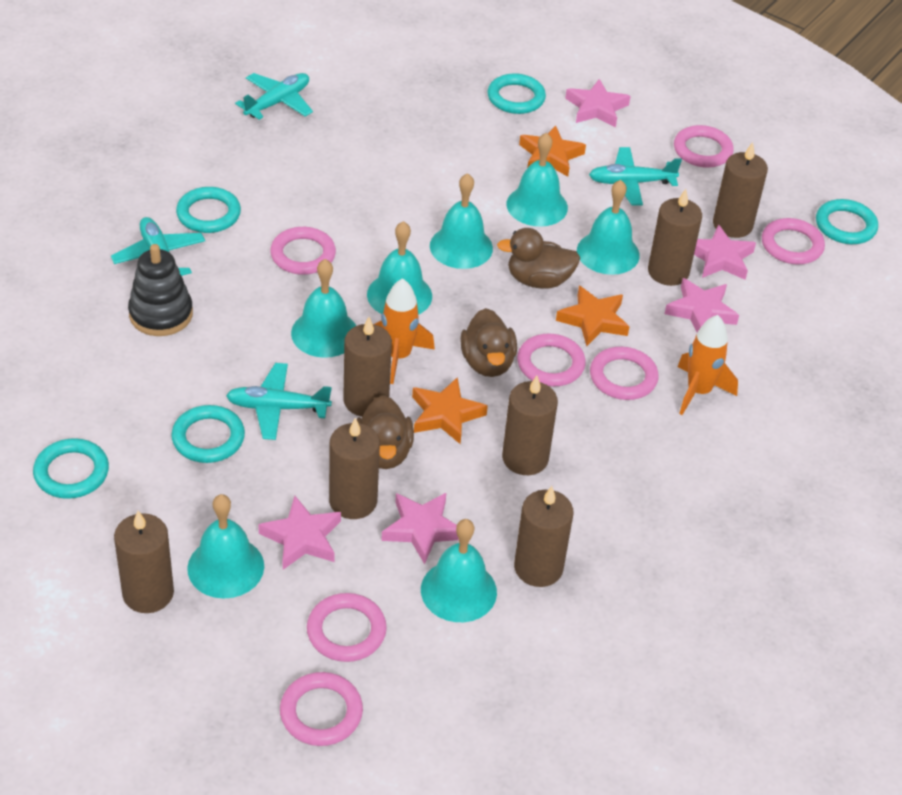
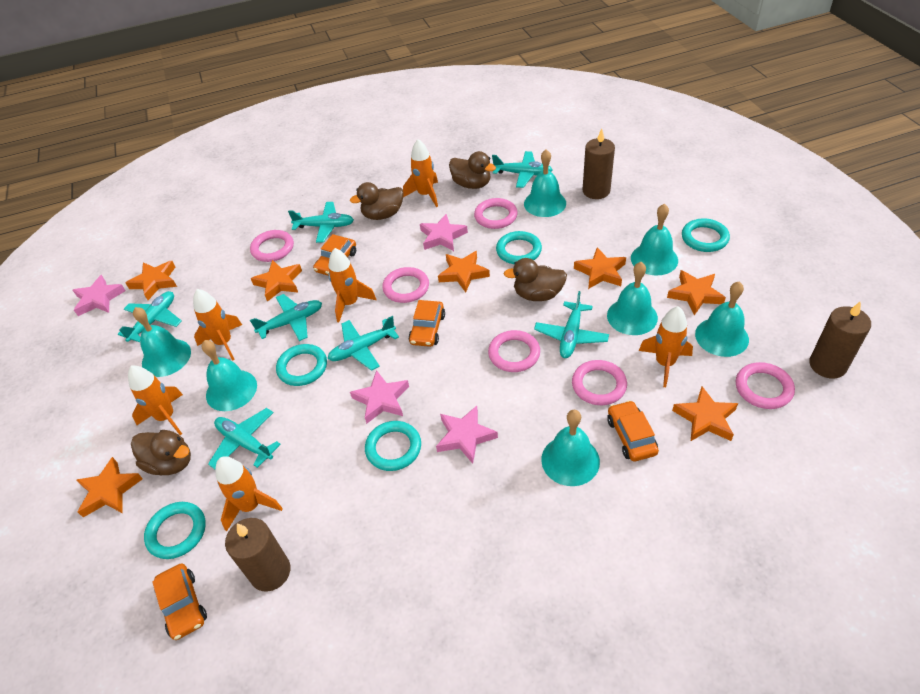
black stacking toy: [128,244,193,336] = 1 -> none = 0
brown candle: [114,511,174,613] [329,418,380,519] [343,317,392,417] [502,375,558,475] [514,486,573,587] [648,189,702,286] [713,142,768,238] = 7 -> [225,518,290,592] [583,129,615,199] [809,301,871,379] = 3
brown duck: [357,395,414,469] [460,308,517,377] [497,228,580,289] = 3 -> [131,430,191,475] [350,182,404,220] [449,151,496,189] [504,258,567,301] = 4
orange car: none = 0 -> [152,563,207,640] [313,234,356,276] [408,300,445,347] [607,400,659,461] = 4
orange rocket: [374,278,435,384] [678,315,738,415] = 2 -> [128,365,183,435] [193,289,242,361] [216,456,283,532] [328,248,376,322] [403,139,438,207] [639,306,693,387] = 6
orange star: [412,377,488,444] [519,125,586,177] [556,286,629,346] = 3 -> [77,457,143,517] [125,261,177,300] [251,260,302,302] [438,251,490,292] [574,247,626,289] [667,270,726,315] [672,386,738,441] = 7
pink ring: [270,227,336,275] [280,672,363,746] [307,593,387,662] [517,334,586,386] [590,347,658,400] [674,125,734,168] [762,218,825,264] = 7 -> [250,230,294,262] [382,267,429,303] [474,198,518,229] [488,330,540,372] [572,360,627,405] [736,362,795,409] = 6
pink star: [258,496,341,570] [381,493,459,564] [565,79,630,127] [665,278,739,332] [694,225,756,280] = 5 -> [73,275,125,316] [350,370,409,424] [420,214,468,251] [436,406,498,464] = 4
turquoise plane: [111,217,205,276] [226,363,332,440] [235,73,313,120] [589,147,682,205] = 4 -> [118,291,182,342] [208,408,281,469] [250,294,322,341] [288,202,354,243] [328,316,399,371] [492,151,552,188] [534,291,609,358] = 7

